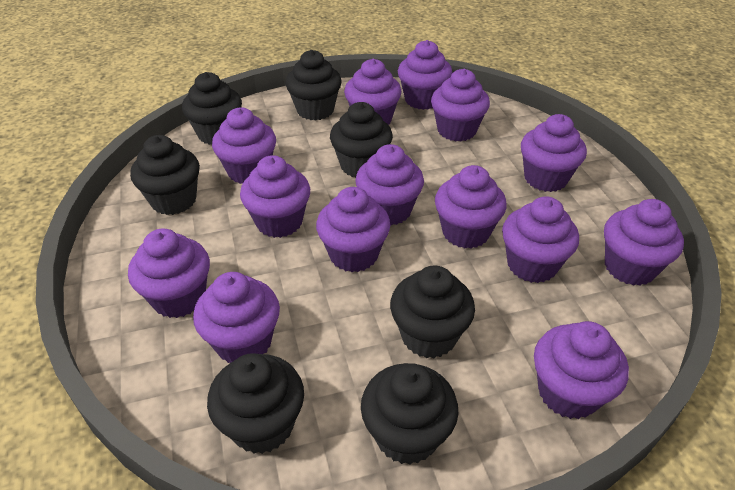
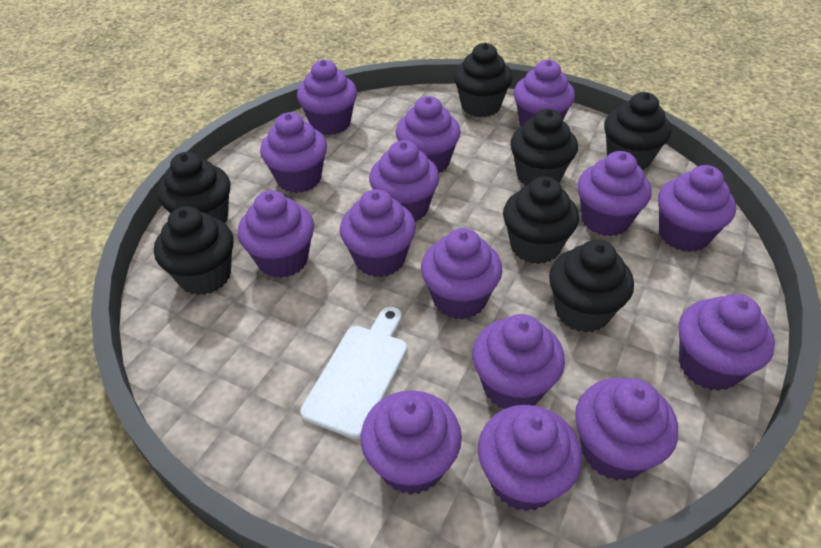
purple cupcake: [128,229,210,318] [193,272,280,363] [212,107,276,184] [240,155,310,238] [316,187,390,272] [344,59,401,125] [355,144,424,225] [398,40,452,110] [431,69,490,141] [435,165,507,249] [502,196,579,283] [521,114,587,192] [534,321,629,419] [604,199,684,286] = 14 -> [238,190,314,278] [260,112,327,193] [297,59,357,135] [340,189,416,277] [361,390,462,495] [369,140,439,222] [396,96,461,173] [421,228,502,320] [472,314,565,409] [478,405,582,512] [514,59,575,127] [575,378,678,481] [577,151,652,236] [658,165,736,252] [679,294,775,391] = 15
white cutting board: none = 0 -> [301,307,407,439] = 1

